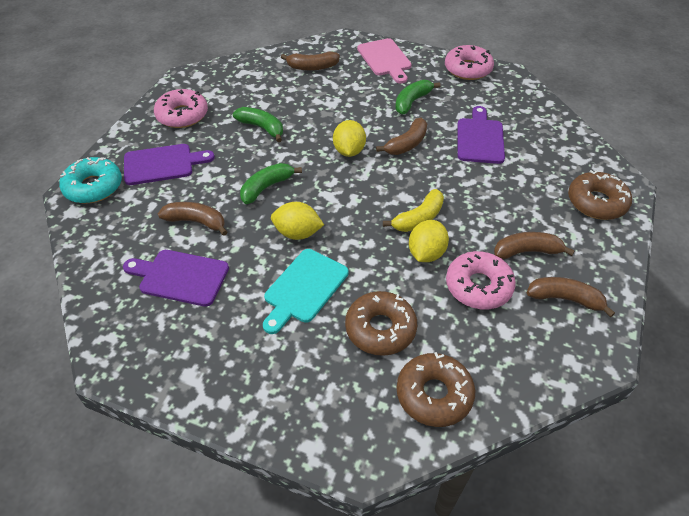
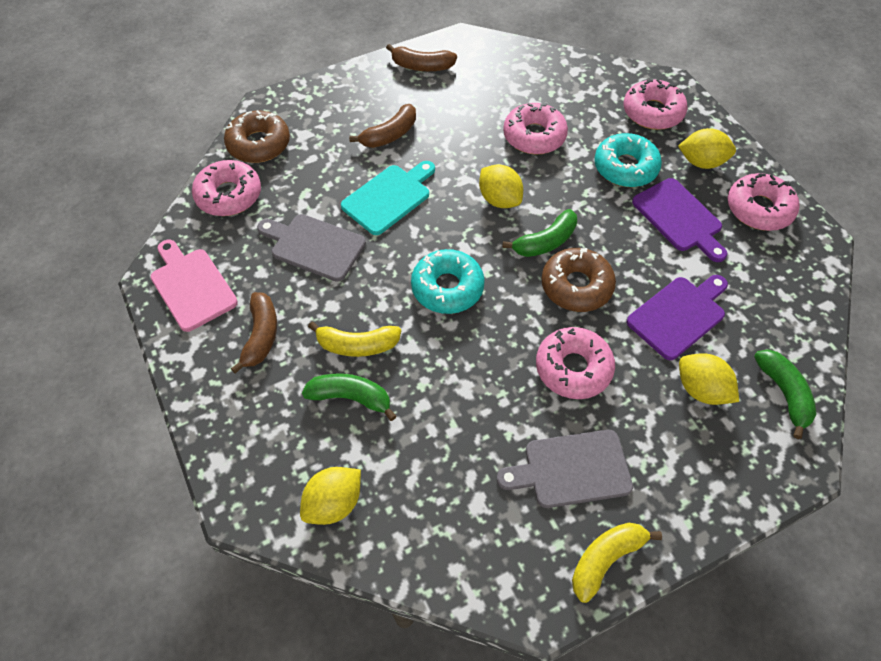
brown banana: [158,202,228,236] [281,51,340,71] [376,118,427,155] [494,232,575,259] [527,277,615,318] = 5 -> [231,292,277,374] [349,104,416,148] [386,44,457,71] = 3
brown donut: [345,291,417,356] [397,352,475,427] [568,170,632,220] = 3 -> [224,110,290,163] [541,248,616,312] = 2
grey cutting board: none = 0 -> [257,214,366,282] [497,430,633,508] = 2
pink donut: [154,89,208,128] [445,45,494,80] [446,251,516,310] = 3 -> [192,160,261,216] [503,103,568,154] [536,327,615,399] [624,79,688,130] [728,173,800,231] = 5
purple cutting board: [123,250,229,307] [124,144,215,185] [457,106,505,164] = 3 -> [627,275,728,360] [632,178,727,262] = 2
turquoise donut: [59,157,122,203] = 1 -> [411,249,484,314] [594,133,662,187] = 2
yellow banana: [383,189,444,232] = 1 -> [308,322,401,357] [572,523,662,603] = 2
yellow lemon: [271,202,324,240] [333,120,366,157] [409,220,449,262] = 3 -> [300,467,361,525] [479,164,523,208] [678,128,736,169] [679,353,739,405] = 4

